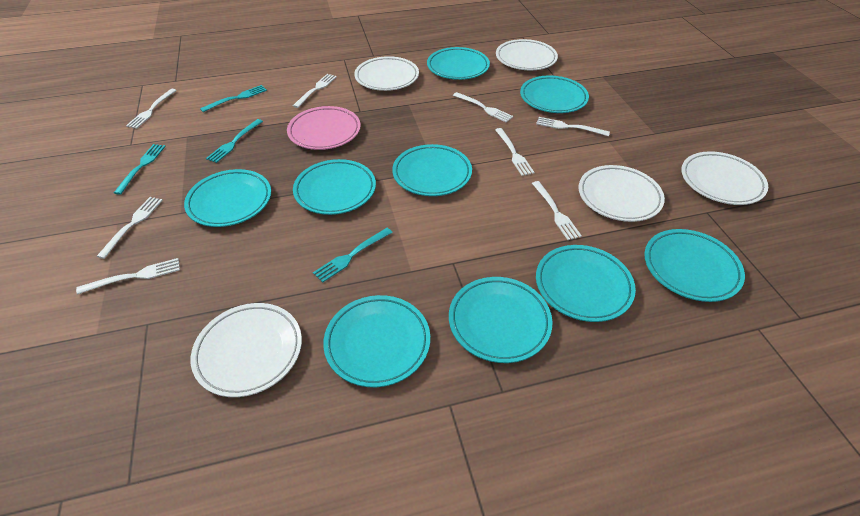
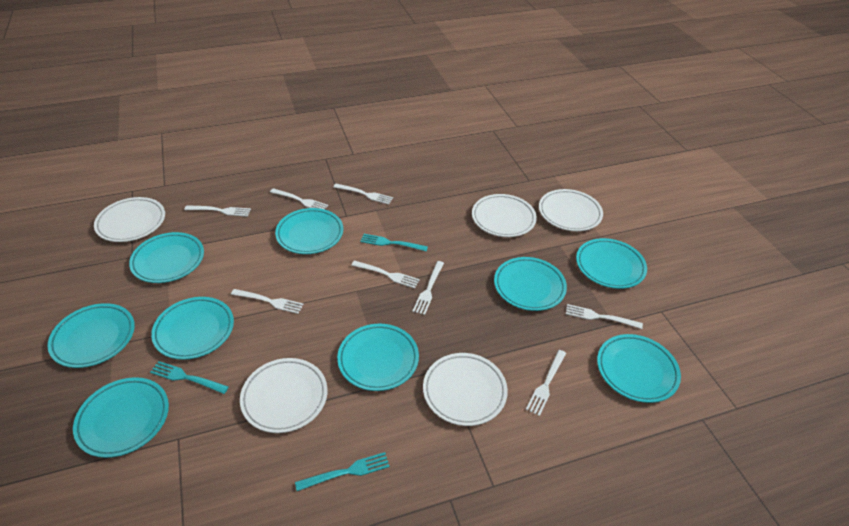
pink plate: [287,106,361,150] = 1 -> none = 0
turquoise fork: [114,144,166,195] [200,85,267,112] [206,119,263,163] [313,228,393,283] = 4 -> [150,361,229,394] [295,452,390,491] [360,234,428,251] = 3

